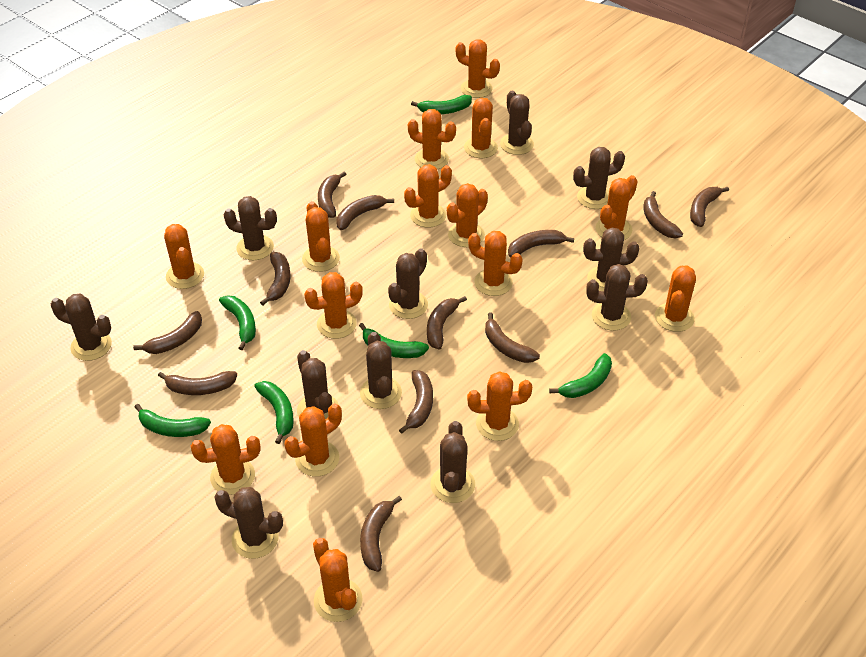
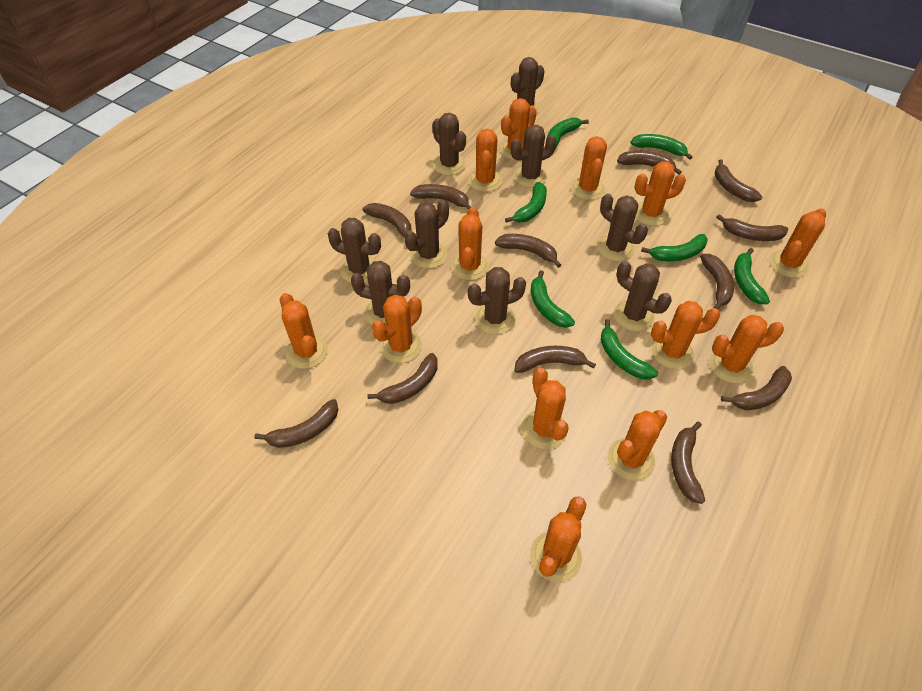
brown cactus: [51,294,112,361] [214,487,283,559] [223,196,277,260] [297,350,339,419] [360,332,402,409] [388,248,428,319] [430,421,475,503] [500,91,534,155] [573,147,625,209] [583,228,639,291] [586,264,648,331] = 11 -> [328,218,381,283] [351,261,410,325] [404,200,449,269] [432,113,466,175] [468,267,526,335] [510,57,545,115] [511,125,556,188] [597,193,648,261] [614,261,672,331] = 9
green banana: [135,404,211,437] [219,295,256,350] [254,381,294,444] [359,323,429,358] [411,95,472,114] [549,353,612,398] = 6 -> [505,182,547,223] [531,270,575,328] [547,117,589,148] [601,319,658,380] [630,134,693,160] [641,234,708,262] [734,248,770,304] = 7
orange cactus: [164,224,204,289] [191,424,261,495] [285,404,342,477] [302,201,340,272] [304,272,363,339] [313,538,363,622] [404,164,452,228] [408,109,456,169] [447,183,488,247] [456,39,500,98] [464,98,498,158] [467,371,532,441] [468,231,523,296] [596,175,638,240] [655,265,696,332] = 15 -> [280,293,328,369] [372,295,422,363] [451,207,489,280] [468,129,502,192] [500,98,537,160] [522,368,569,449] [530,497,586,582] [571,136,607,200] [608,410,667,481] [635,161,686,226] [651,301,720,369] [710,315,784,383] [769,208,826,278] = 13

